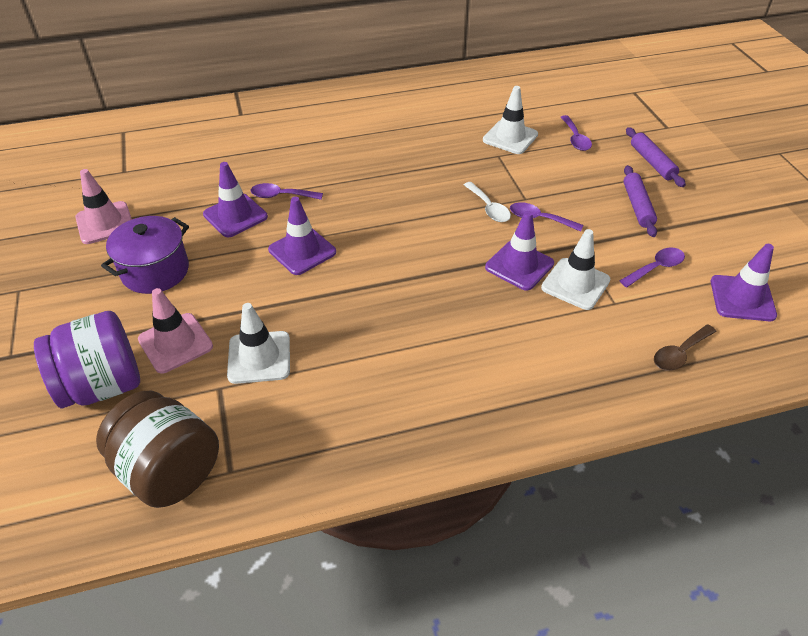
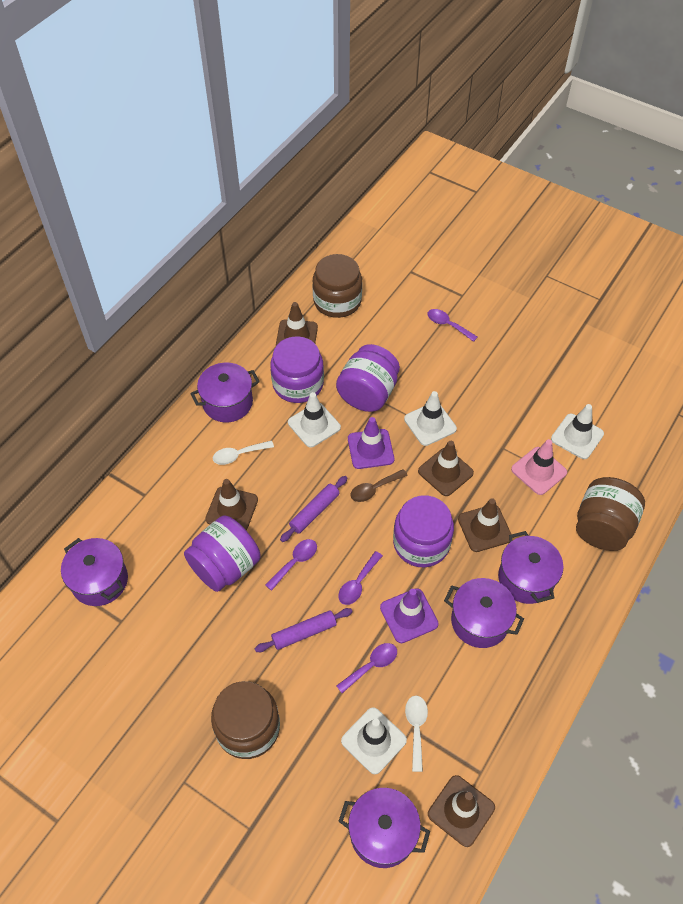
brown jar: [96,391,219,508] = 1 -> [211,681,280,759] [312,254,362,318] [576,477,645,551] = 3
brown traffic cone: none = 0 -> [205,479,258,530] [276,302,318,346] [418,441,474,496] [428,775,495,847] [458,498,512,552] = 5
pink traffic cone: [75,169,132,244] [138,288,213,374] = 2 -> [511,439,567,495] = 1
purple jar: [34,311,140,408] = 1 -> [184,516,260,592] [270,336,324,403] [336,344,400,412] [393,495,454,567] = 4
purple pot: [101,216,189,294] = 1 -> [61,538,128,606] [190,363,260,423] [338,788,430,868] [444,578,524,648] [498,531,564,604] = 5
purple traffic cone: [203,162,268,237] [268,197,336,275] [485,211,554,291] [711,244,777,321] = 4 -> [348,417,394,469] [380,588,439,643] = 2
white spoon: [464,182,511,222] = 1 -> [213,440,274,465] [405,696,428,772] = 2
white traffic cone: [227,303,290,384] [483,86,538,154] [541,229,610,310] = 3 -> [288,392,341,448] [341,707,407,774] [404,391,457,446] [551,404,604,459] = 4

